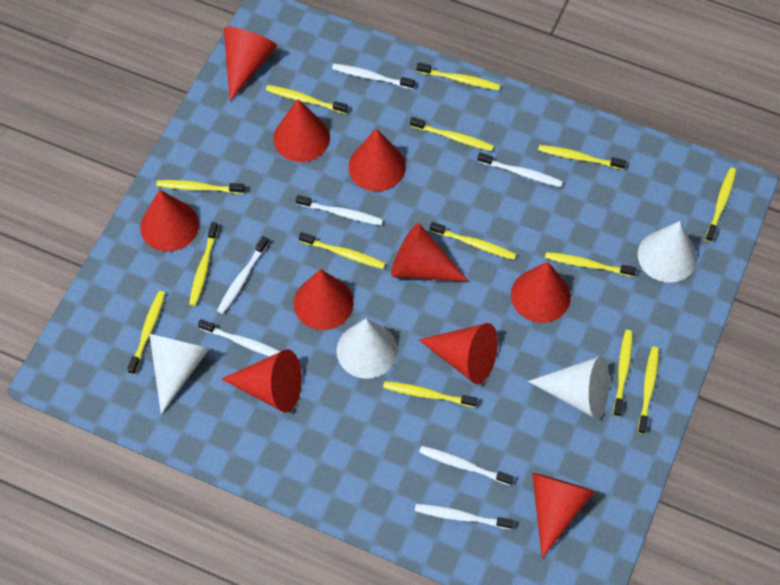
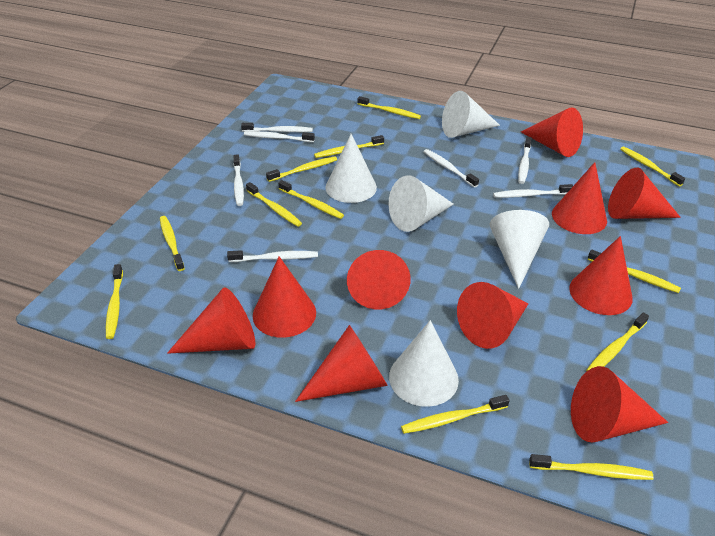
white cone: [149,334,210,414] [337,319,398,379] [528,356,609,419] [638,221,697,283] = 4 -> [325,134,377,203] [388,175,454,232] [389,320,459,407] [442,91,500,138] [490,210,549,289] = 5
yellow toothbrush: [127,291,165,375] [156,180,245,194] [189,222,219,306] [266,85,348,114] [299,232,386,269] [383,381,478,408] [410,117,494,151] [417,62,500,90] [430,222,516,260] [538,145,626,170] [545,252,637,277] [613,330,633,417] [638,347,659,434] [705,168,736,242] = 14 -> [106,264,123,339] [160,216,185,271] [246,182,302,227] [266,156,337,182] [278,180,344,219] [314,135,384,158] [358,96,421,119] [401,395,510,434] [529,454,653,480] [586,312,649,371] [588,250,681,293] [620,147,685,186] = 12

